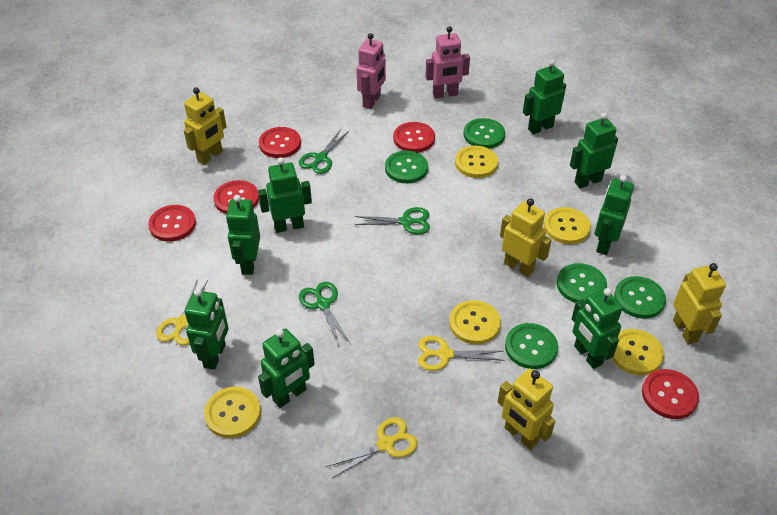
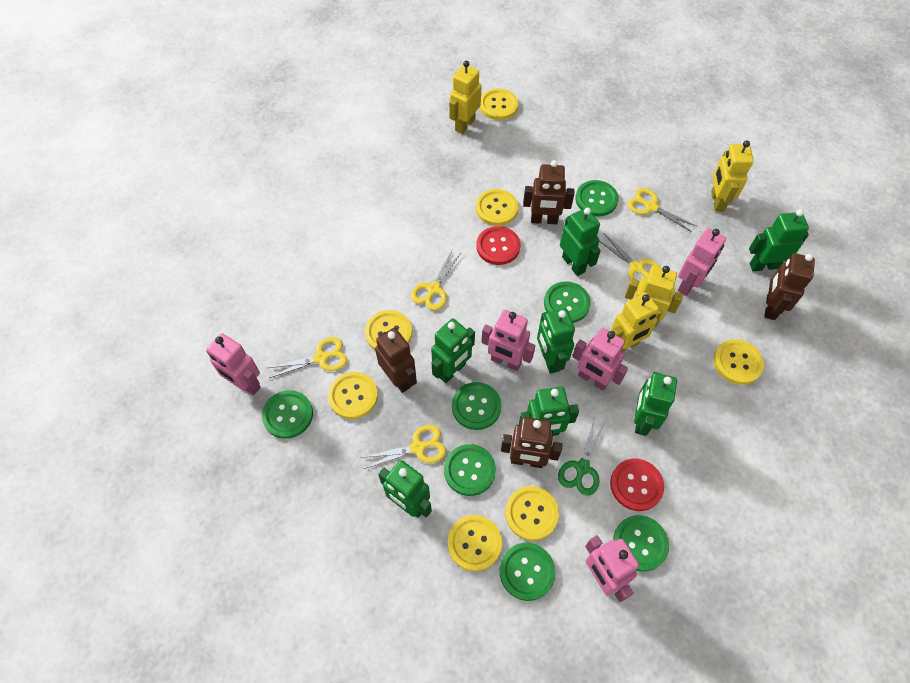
brown robot: none = 0 -> [375,328,417,393] [501,417,562,468] [523,160,574,224] [764,253,815,320] = 4
green button: [385,151,428,183] [463,118,505,149] [505,323,558,369] [557,263,607,303] [614,276,666,319] = 5 -> [262,390,313,439] [444,444,496,496] [452,382,501,430] [500,543,556,601] [544,281,590,323] [575,180,619,217] [613,515,669,572] = 7
green robot: [185,289,229,370] [226,195,260,275] [258,158,312,233] [258,328,315,408] [523,60,566,134] [570,113,618,188] [572,288,623,369] [595,175,634,255] = 8 -> [378,460,432,518] [431,318,475,383] [519,387,579,436] [537,308,575,374] [560,208,601,276] [634,372,677,436] [749,209,809,272] = 7
green scissors: [299,129,349,174] [299,282,351,345] [354,207,430,234] = 3 -> [558,417,606,496] = 1
pink robot: [356,33,386,109] [425,26,470,98] = 2 -> [206,333,261,395] [481,310,535,371] [572,328,628,391] [585,535,639,602] [677,228,726,296] = 5
red button: [148,205,196,242] [214,180,259,214] [259,127,301,158] [393,122,435,153] [642,369,699,419] = 5 -> [476,226,520,265] [610,459,664,511] = 2
yellow button: [204,387,261,438] [449,300,501,344] [455,146,498,178] [544,207,591,244] [611,329,664,375] = 5 -> [328,372,378,419] [365,310,412,350] [448,515,502,572] [476,189,518,226] [479,88,518,120] [505,486,559,541] [713,339,764,385] = 7
yellow scissors: [156,279,208,345] [325,417,418,479] [418,336,505,371] = 3 -> [268,337,347,378] [361,425,446,469] [411,250,461,310] [599,233,660,286] [627,188,696,232] = 5

